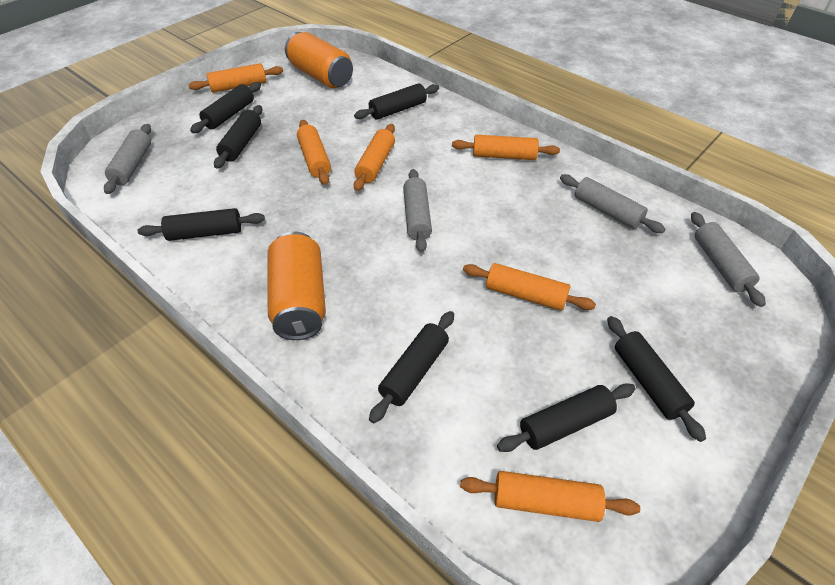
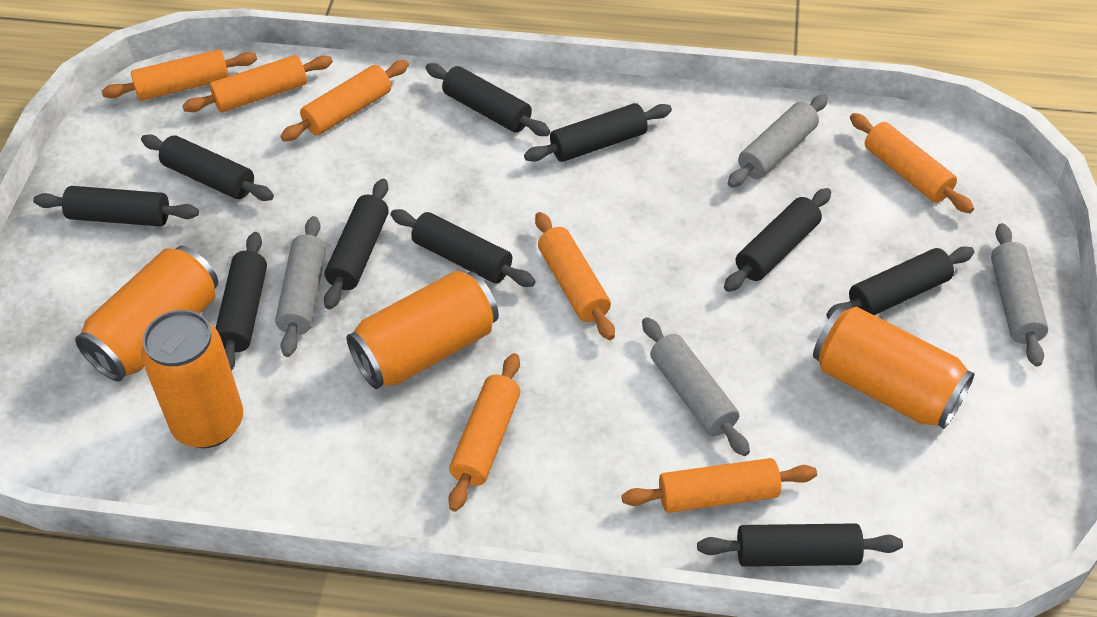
black rolling pin: [138,208,265,241] [190,82,261,133] [214,105,262,169] [354,83,439,120] [369,311,454,423] [497,383,635,452] [607,316,706,442] = 7 -> [33,186,199,227] [141,135,274,201] [215,232,267,371] [324,179,389,310] [391,209,536,287] [425,63,550,136] [524,103,672,162] [697,523,903,567] [724,188,831,292] [826,246,974,319] = 10
orange can: [268,231,326,340] [285,32,353,88] = 2 -> [75,246,218,381] [141,310,243,448] [347,270,499,389] [813,306,975,429] = 4
orange rolling pin: [189,63,283,93] [297,120,331,185] [354,124,395,191] [452,135,560,160] [460,471,640,522] [463,263,596,311] = 6 -> [102,50,257,101] [182,55,333,112] [280,60,409,141] [448,353,520,512] [535,212,615,340] [621,458,817,513] [850,113,974,213] = 7

